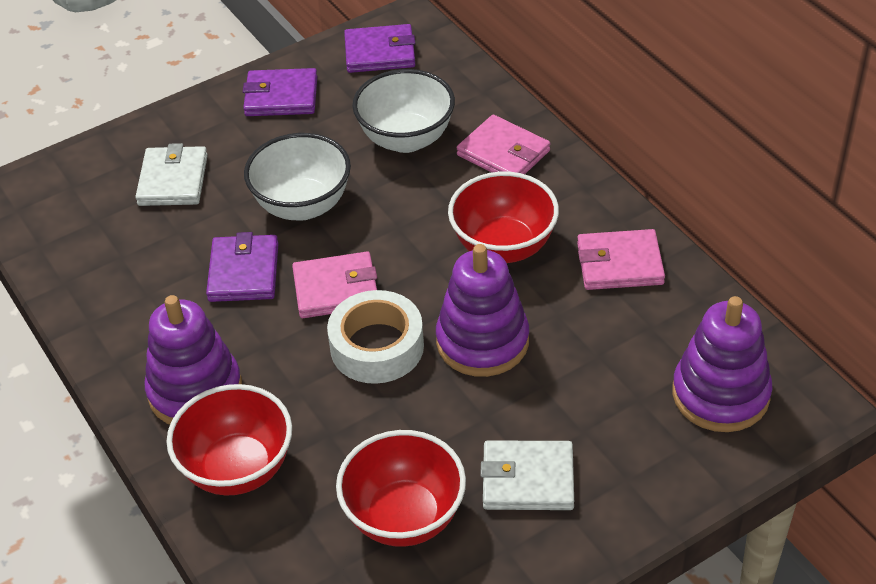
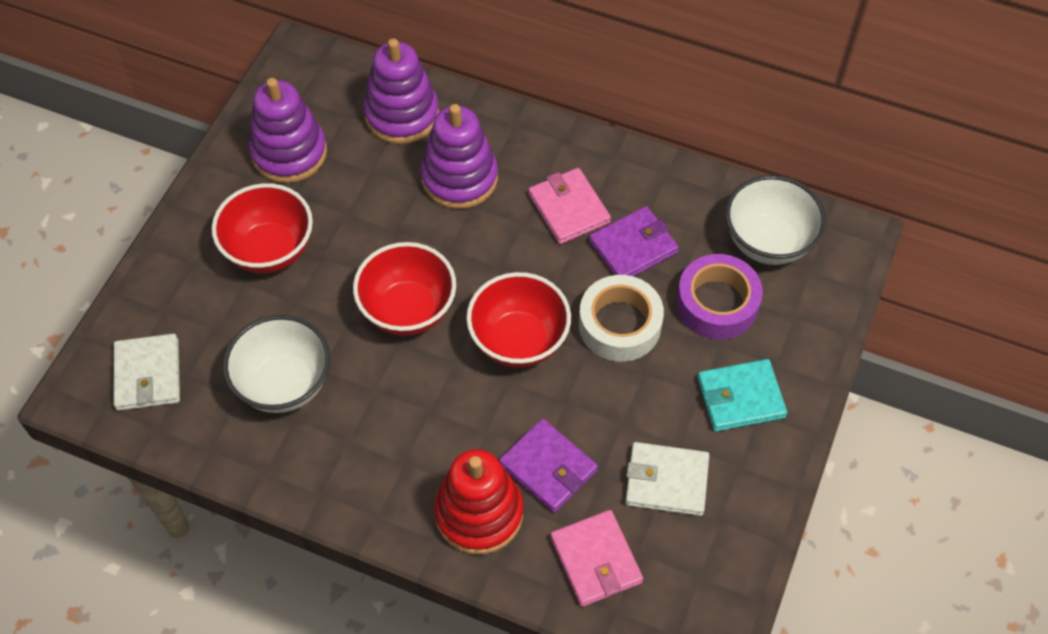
pink wallet: [292,252,377,318] [456,115,550,174] [577,229,665,290] = 3 -> [529,168,611,244] [551,510,643,607] = 2
purple tape: none = 0 -> [676,254,763,340] = 1
purple wallet: [206,232,279,302] [243,68,317,116] [344,24,415,73] = 3 -> [499,418,598,513] [589,206,679,276] = 2
red stacking toy: none = 0 -> [434,449,523,554] = 1
turquoise wallet: none = 0 -> [697,359,787,432] = 1

